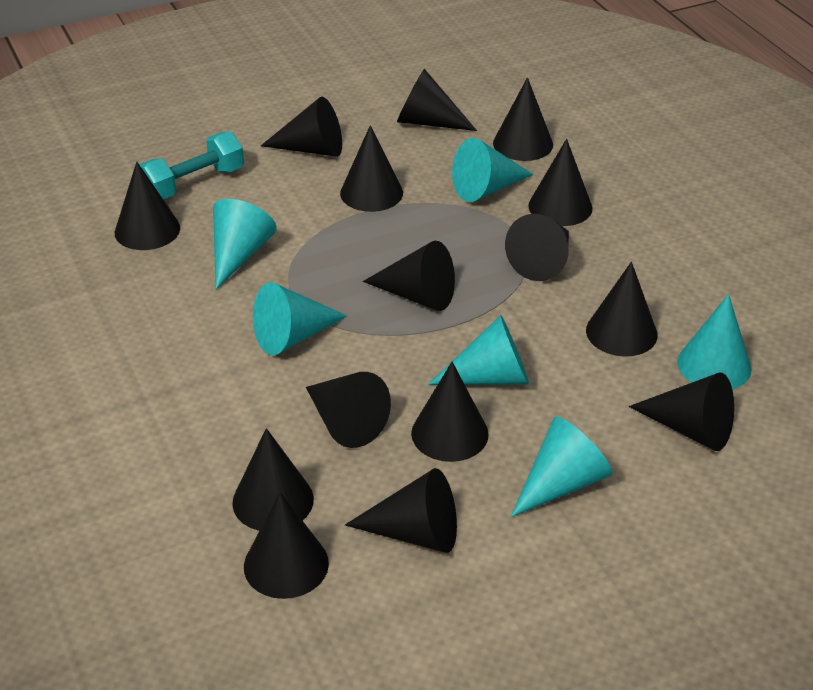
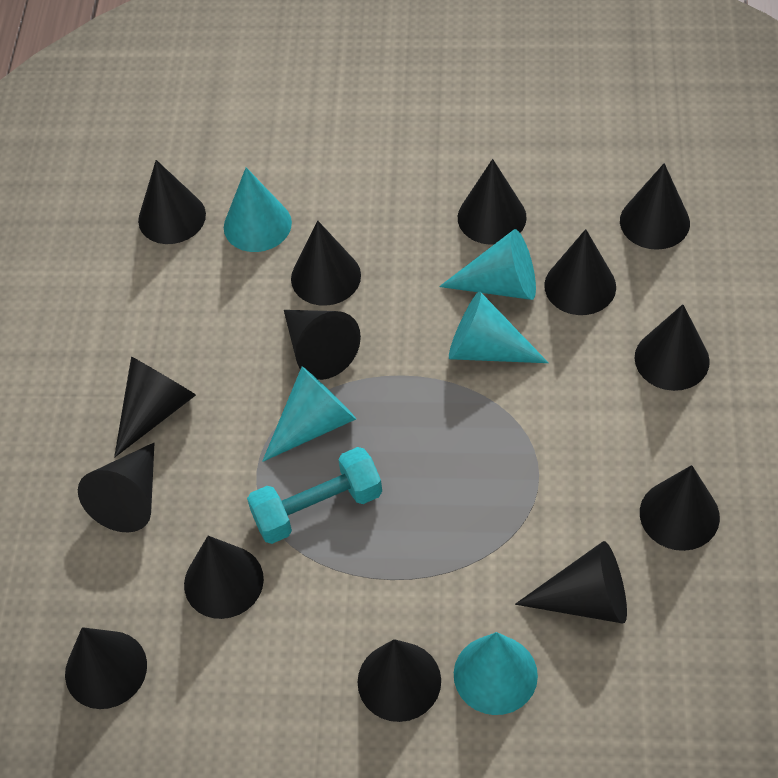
black cone: [115,162,180,250] [232,428,314,531] [244,492,329,599] [261,97,342,157] [306,372,391,448] [340,125,403,212] [345,468,457,553] [363,241,455,311] [397,69,477,131] [411,362,489,462] [493,77,553,161] [505,214,569,281] [528,139,592,226] [586,262,658,357] [629,372,734,451] = 15 -> [65,627,147,709] [78,443,154,533] [114,356,196,457] [138,160,206,244] [184,536,264,619] [284,310,361,380] [291,220,361,306] [357,639,441,722] [458,159,527,245] [515,541,627,624] [544,229,616,315] [620,163,690,250] [635,304,710,391] [640,465,720,551] = 14
turquoise cone: [213,199,277,289] [253,282,347,355] [428,315,529,385] [452,138,534,202] [511,417,612,517] [677,294,752,389] = 6 -> [224,168,292,252] [262,366,356,462] [439,229,536,300] [449,291,549,363] [454,632,538,715] = 5

